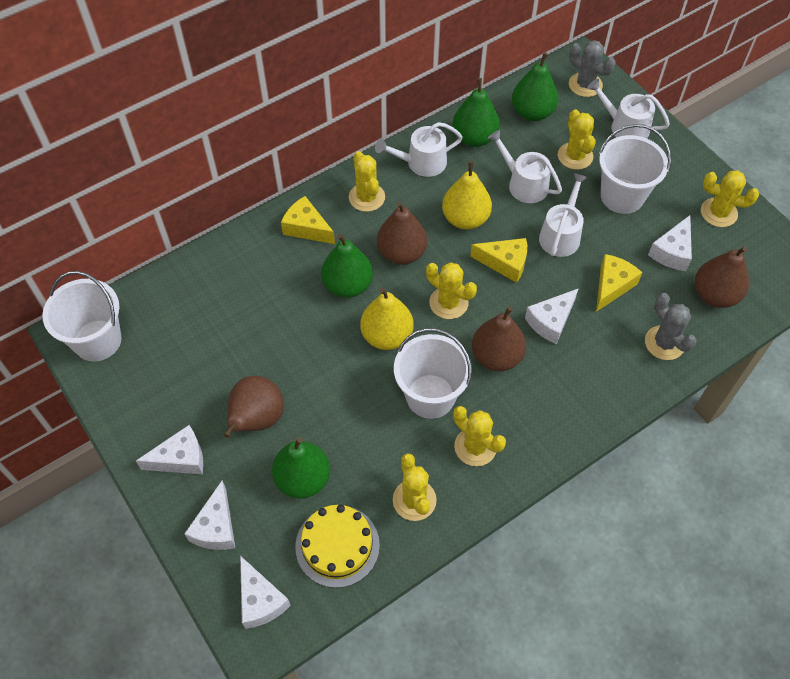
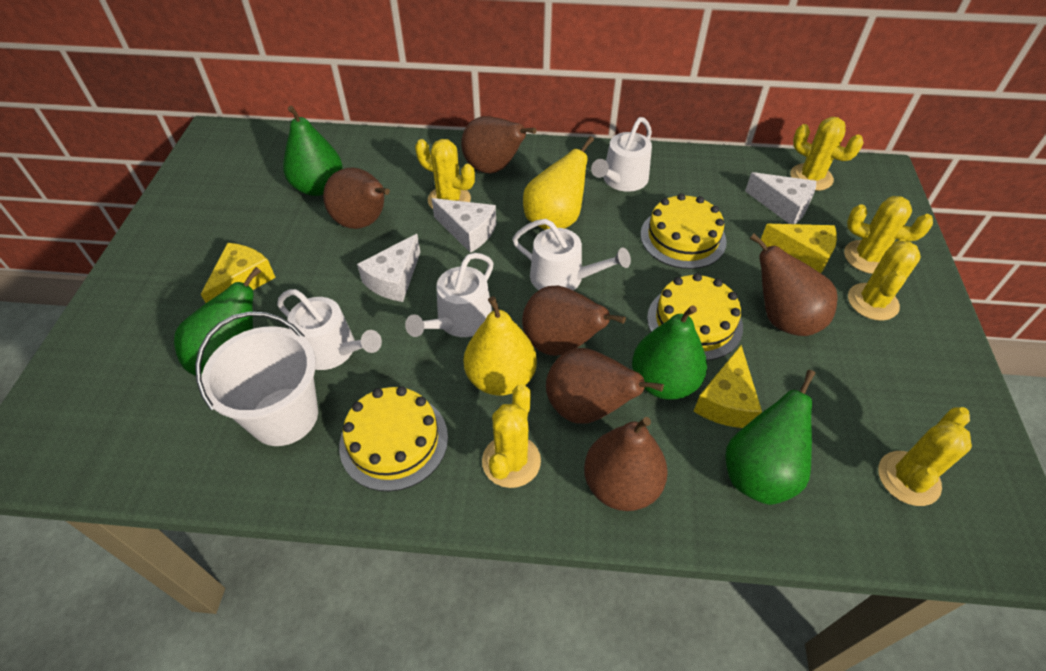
brown pear: [224,376,284,438] [377,202,427,265] [472,307,526,371] [695,247,749,308] = 4 -> [323,168,390,229] [461,116,536,174] [522,286,626,356] [546,348,664,424] [584,417,668,511] [750,233,838,336] = 6
grey cactus: [569,40,615,97] [645,293,697,360] = 2 -> none = 0
white bucket: [42,271,122,362] [394,328,472,419] [599,124,671,214] = 3 -> [195,312,318,446] = 1
white cheese: [136,425,203,474] [184,481,235,550] [240,556,291,629] [525,288,579,344] [648,215,692,271] = 5 -> [357,234,420,302] [431,198,496,253] [745,172,816,224] = 3
yellow cake: [295,505,380,588] = 1 -> [339,386,448,491] [640,193,727,269] [647,273,743,361] = 3

